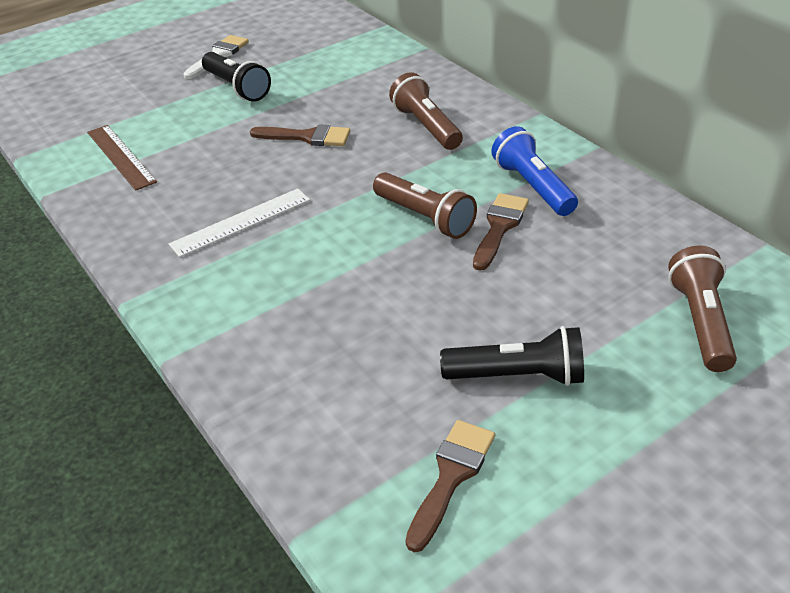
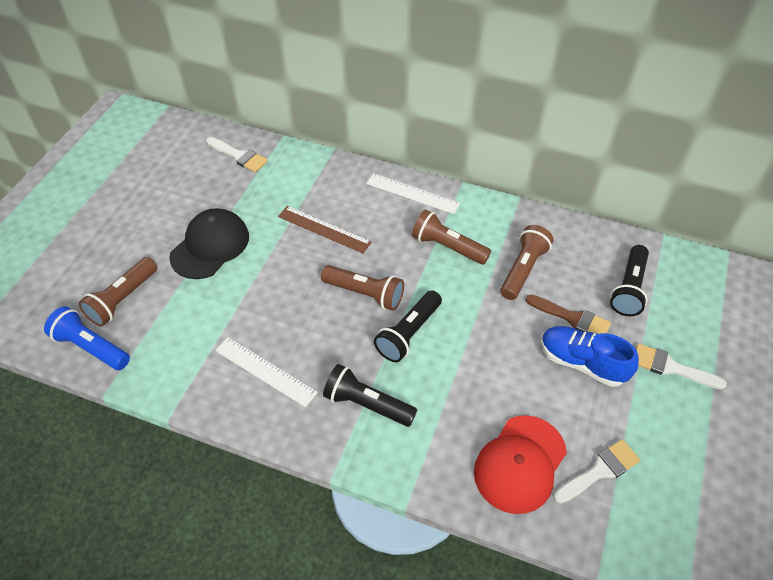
black cap: none = 0 -> [169,208,249,279] = 1
black flashlight: [202,52,271,102] [440,326,584,386] = 2 -> [323,364,417,427] [374,290,442,362] [610,245,649,316] = 3
blue shoe: none = 0 -> [541,326,639,387] = 1
brown brush: [250,124,350,146] [405,420,495,552] [473,193,529,271] = 3 -> [526,294,611,334] = 1
brown flashlight: [373,172,477,239] [389,72,463,150] [668,245,737,372] = 3 -> [78,257,157,327] [321,265,404,311] [412,209,491,265] [500,225,554,300] = 4
red cap: none = 0 -> [474,415,567,514] = 1
white brush: [183,35,249,79] = 1 -> [206,137,268,172] [554,439,640,504] [636,343,727,389] = 3
white ruler: [169,188,310,257] = 1 -> [215,337,318,407] [366,173,460,214] = 2

